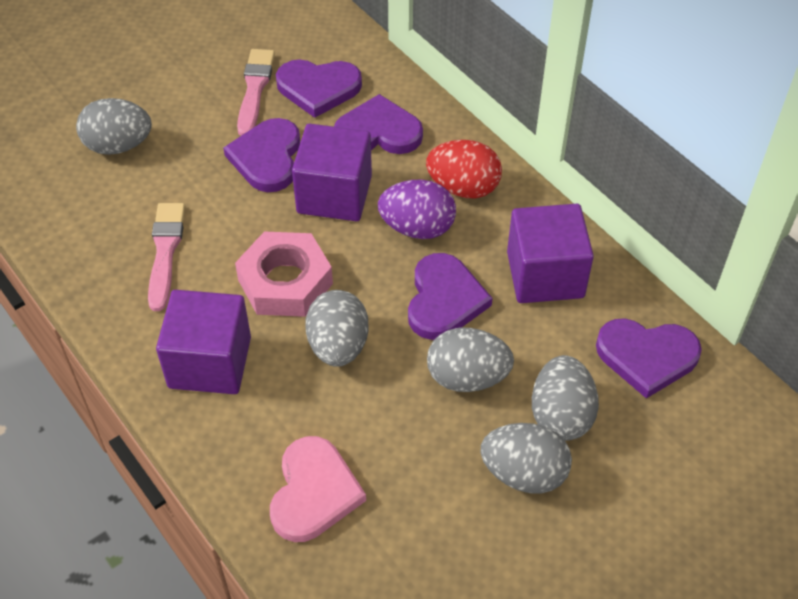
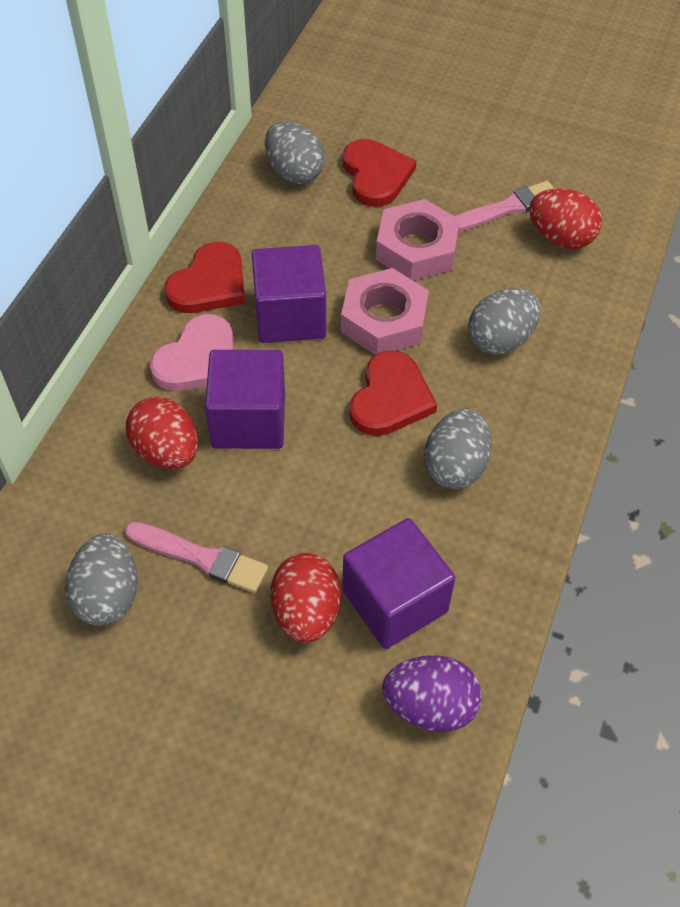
grey egg: [76,98,152,155] [305,290,369,367] [427,328,514,392] [480,423,572,494] [532,355,599,441] = 5 -> [65,533,138,626] [265,121,325,184] [424,408,492,489] [468,288,541,355] = 4
pink nut: [235,232,333,317] = 1 -> [341,268,429,355] [376,199,460,281] = 2
purple heart: [223,118,300,192] [276,59,362,118] [334,94,423,154] [408,253,492,340] [596,318,702,399] = 5 -> none = 0
red egg: [426,140,502,198] = 1 -> [126,397,198,469] [271,553,341,643] [529,188,602,249] = 3
red heart: none = 0 -> [164,242,245,313] [343,139,416,207] [349,350,437,436] = 3

